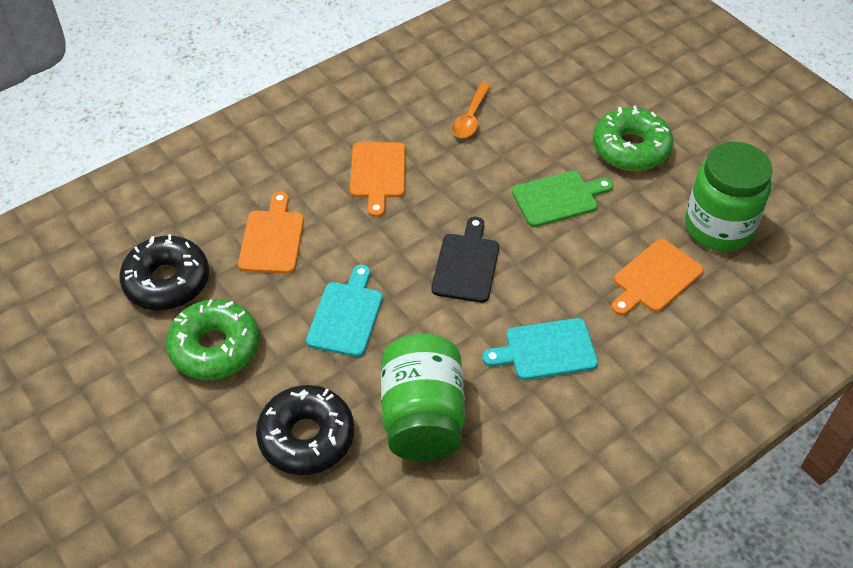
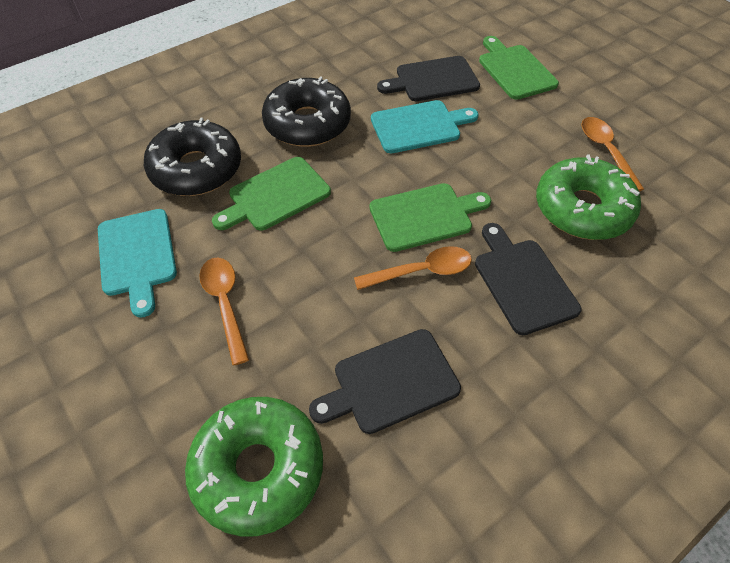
black cutting board: [431,217,499,303] = 1 -> [309,329,461,434] [377,56,480,101] [475,223,582,335] = 3
green cutting board: [512,171,613,227] = 1 -> [212,157,331,231] [370,183,491,252] [479,36,559,100] = 3
green jar: [381,333,465,461] [685,142,773,251] = 2 -> none = 0
orange cutting board: [238,192,304,274] [350,142,405,217] [611,239,703,315] = 3 -> none = 0
orange spoon: [452,82,491,138] = 1 -> [199,258,249,365] [354,246,472,290] [581,117,644,191] = 3

